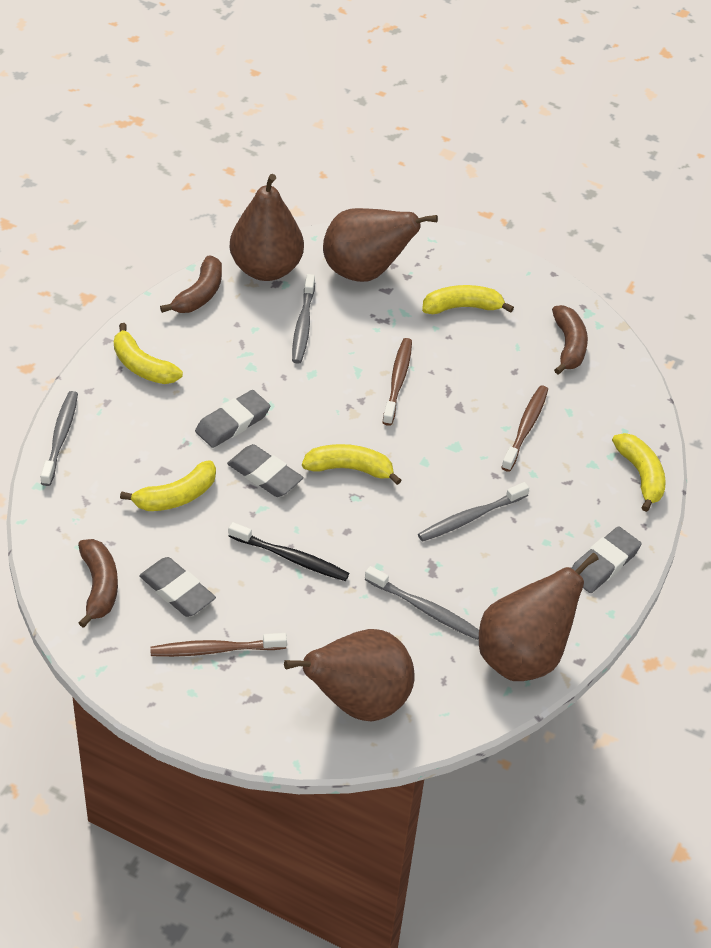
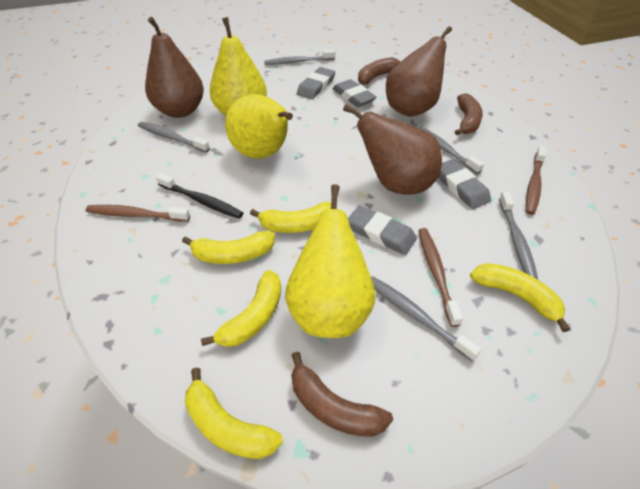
brown pear: [230,174,304,281] [284,629,415,721] [323,208,438,282] [479,553,599,681] = 4 -> [145,17,204,118] [343,104,442,194] [386,26,452,117] = 3
grey toothbrush: [40,391,78,486] [292,274,315,363] [365,566,479,640] [418,482,529,542] = 4 -> [138,122,210,152] [264,50,335,65] [371,276,481,361] [413,124,484,174] [499,192,538,280] = 5
yellow pear: none = 0 -> [210,17,267,116] [225,94,293,159] [285,184,375,338] = 3

